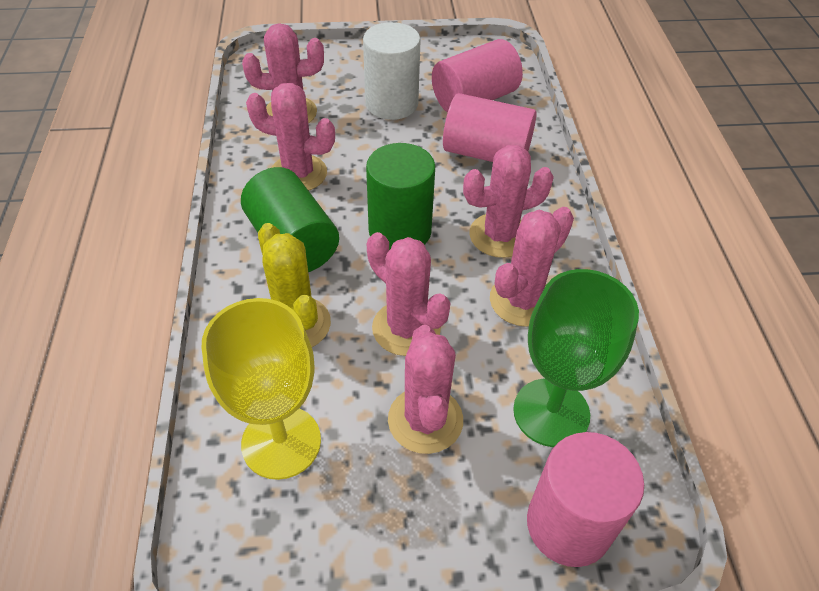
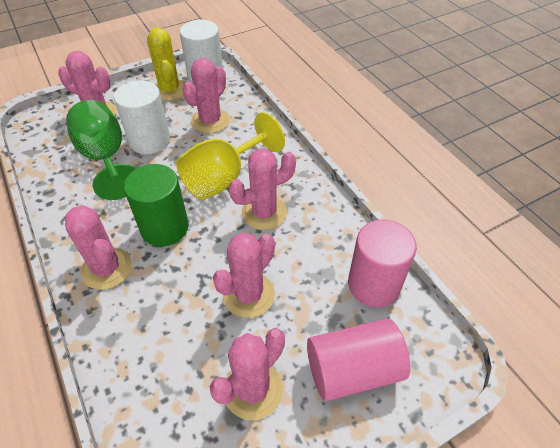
green cylinder: [241,167,339,272] [366,143,435,250] = 2 -> [124,164,189,246] = 1
pink cylinder: [432,39,523,113] [443,93,537,162] [527,432,644,567] = 3 -> [307,318,411,401] [348,219,417,307] = 2
white cylinder: [363,22,421,120] = 1 -> [114,80,170,154] [180,20,223,84] = 2

